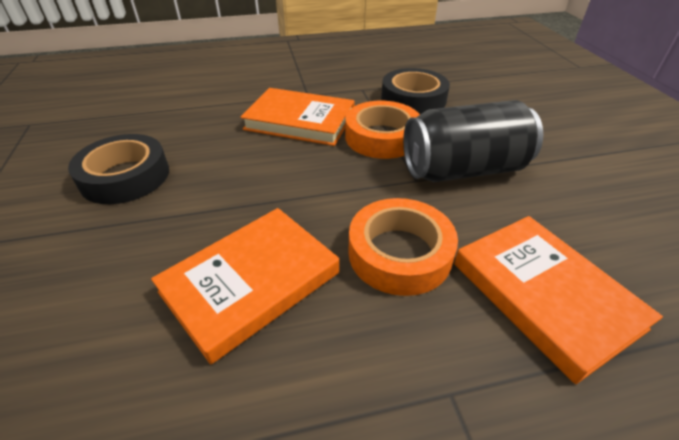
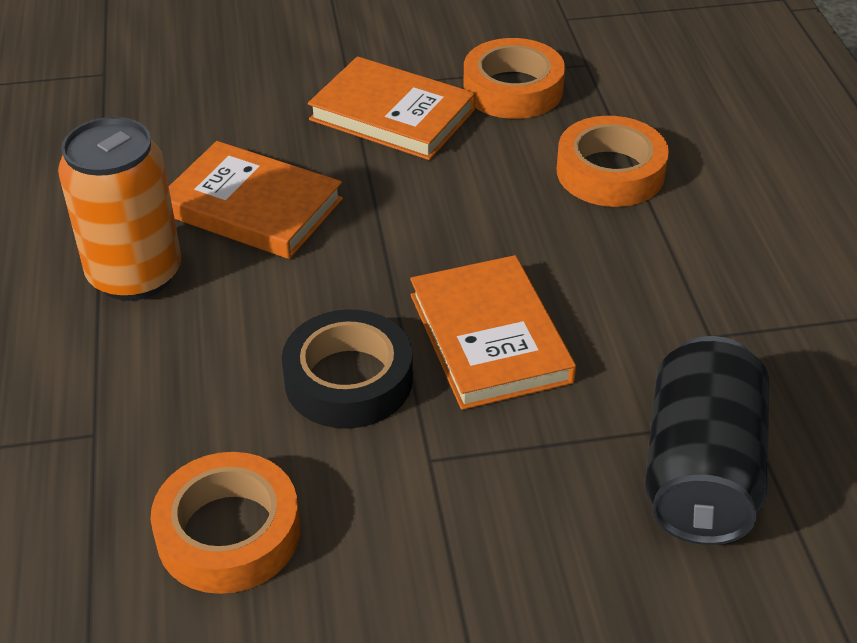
black tape: [68,134,169,204] [381,68,450,115] = 2 -> [282,309,413,429] = 1
orange can: none = 0 -> [58,117,181,301] = 1
orange tape: [345,101,420,159] [348,198,458,296] = 2 -> [151,452,300,594] [463,38,565,119] [557,116,669,207] = 3

